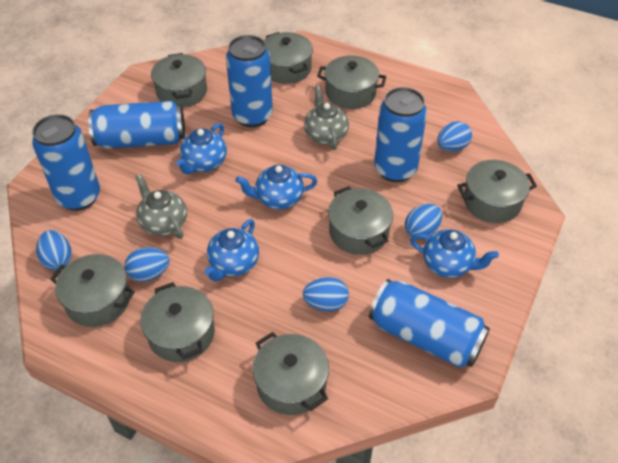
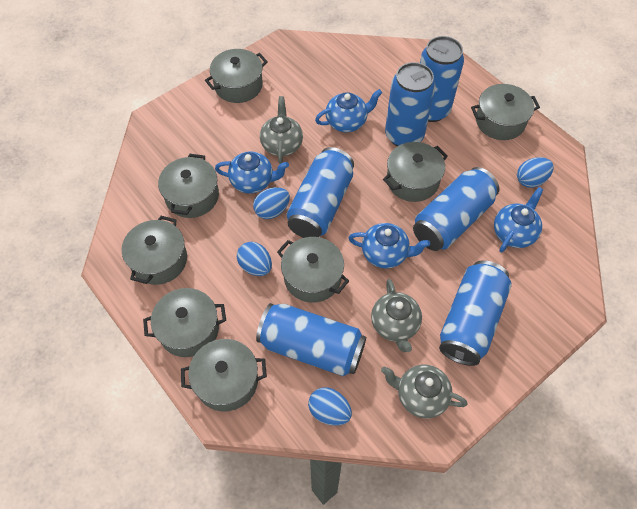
blue can: [32,114,100,211] [88,101,185,149] [226,35,273,127] [369,279,490,368] [374,87,427,182] = 5 -> [256,303,366,376] [286,147,354,238] [385,62,435,146] [413,167,500,251] [420,36,464,122] [439,260,512,366] = 6
blue egg: [36,230,72,270] [124,247,170,282] [303,277,349,311] [405,204,442,240] [437,121,472,152] = 5 -> [237,242,272,276] [253,187,290,219] [308,387,352,426] [517,157,554,188] = 4
grey teapot: [135,174,187,239] [304,86,349,150] = 2 -> [260,96,303,164] [371,279,422,352] [381,365,467,418] = 3

